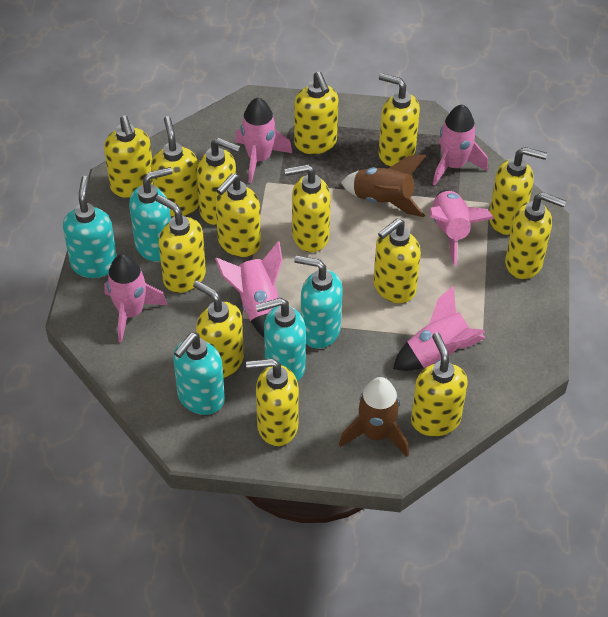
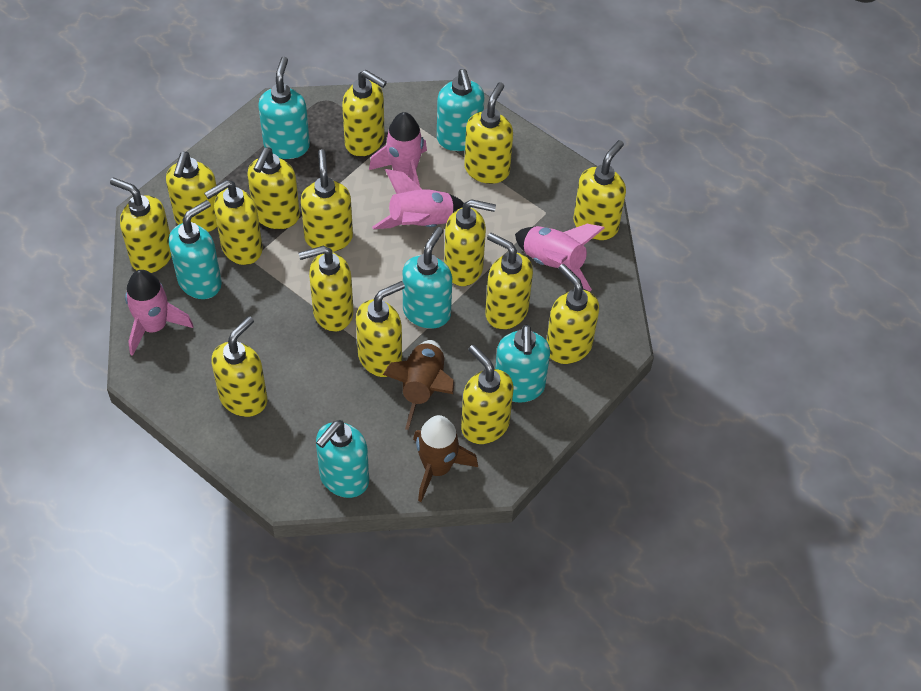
pink rocket: [104,254,167,343] [215,241,283,337] [235,98,293,183] [393,286,485,371] [429,190,494,265] [433,104,488,186] = 6 -> [125,270,194,356] [369,112,427,187] [372,169,464,229] [515,224,604,291] = 4
turquoise soap dispenser: [63,176,117,278] [129,167,172,262] [173,332,225,415] [256,298,306,382] [294,255,343,349] = 5 -> [169,200,222,299] [258,57,310,159] [316,420,369,498] [402,227,452,329] [437,69,485,151] [495,325,550,403] = 6
yellow soap dispenser: [104,116,153,198] [151,116,199,217] [156,195,206,293] [193,280,244,378] [197,138,241,225] [215,173,261,257] [246,358,299,446] [284,164,331,252] [294,72,339,154] [373,219,421,303] [379,73,420,166] [411,332,468,436] [489,147,547,235] [505,192,566,279] = 14 -> [110,178,171,273] [166,151,218,232] [204,180,263,265] [212,316,267,417] [248,147,300,229] [298,246,354,332] [301,149,353,252] [342,70,387,157] [356,281,405,377] [444,199,496,286] [461,345,513,444] [464,82,513,184] [485,232,533,329] [547,264,599,364] [573,140,626,240] = 15

